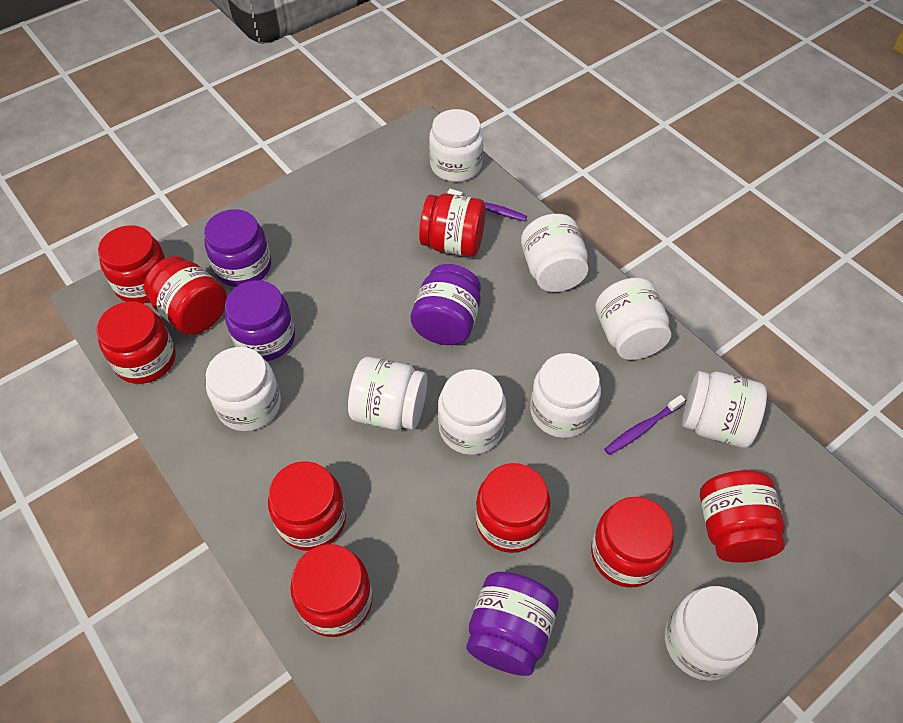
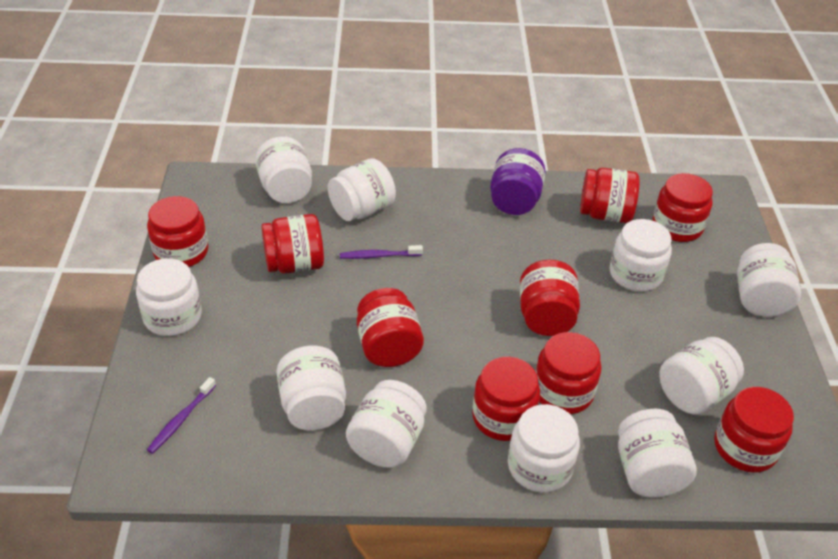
purple jar: [204,209,271,287] [225,280,295,361] [411,264,481,345] [466,572,559,676] = 4 -> [490,148,546,215] = 1
white jar: [206,347,281,431] [348,357,427,430] [429,109,483,182] [438,369,506,455] [521,214,588,292] [530,353,601,438] [595,278,671,360] [665,586,758,681] [682,371,767,448] = 9 -> [136,258,202,336] [255,136,312,203] [276,345,346,430] [328,158,396,221] [346,380,427,468] [508,404,580,493] [610,219,672,292] [618,409,697,498] [659,337,744,415] [737,243,801,317] = 10

